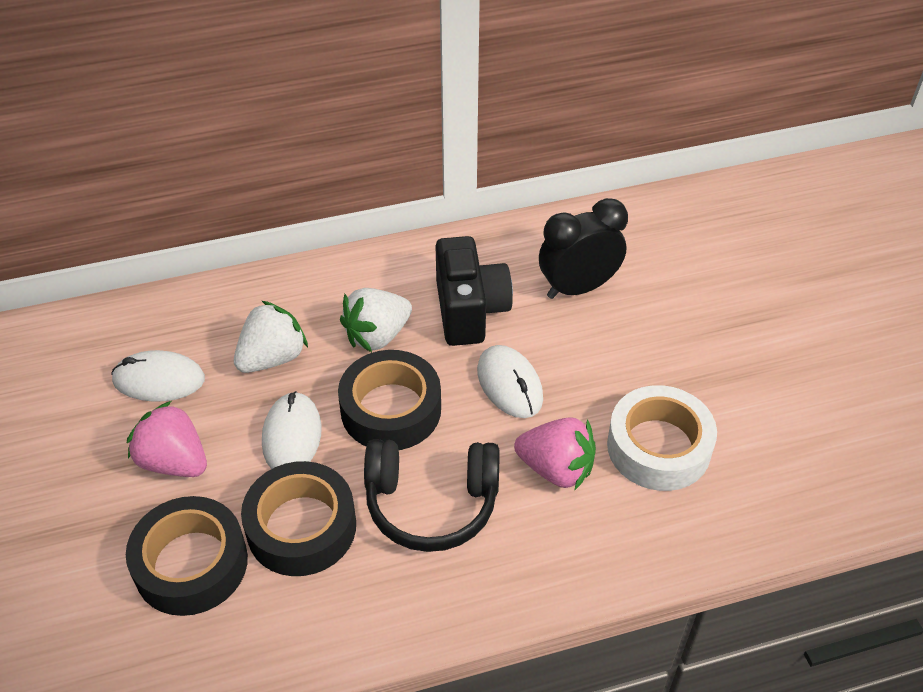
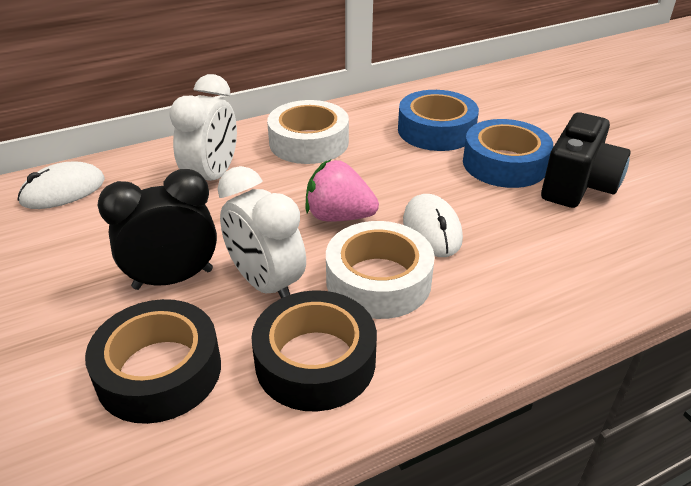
black headphones: [364,439,500,552] = 1 -> none = 0
black tape: [126,496,248,616] [241,461,356,576] [338,350,441,450] = 3 -> [85,299,221,424] [252,290,377,412] = 2
blue tape: none = 0 -> [398,90,479,151] [463,119,553,188] = 2
pink strawberry: [127,401,207,477] [514,417,596,491] = 2 -> [306,159,379,222] = 1
white clock: none = 0 -> [169,74,237,181] [218,166,306,298] = 2
white mouse: [111,350,205,402] [262,391,322,469] [477,345,543,418] = 3 -> [17,162,105,209] [403,194,463,257] = 2
white strawberry: [234,301,308,373] [340,288,412,352] = 2 -> none = 0
white tape: [607,385,717,491] = 1 -> [267,100,349,164] [326,221,435,319] = 2

